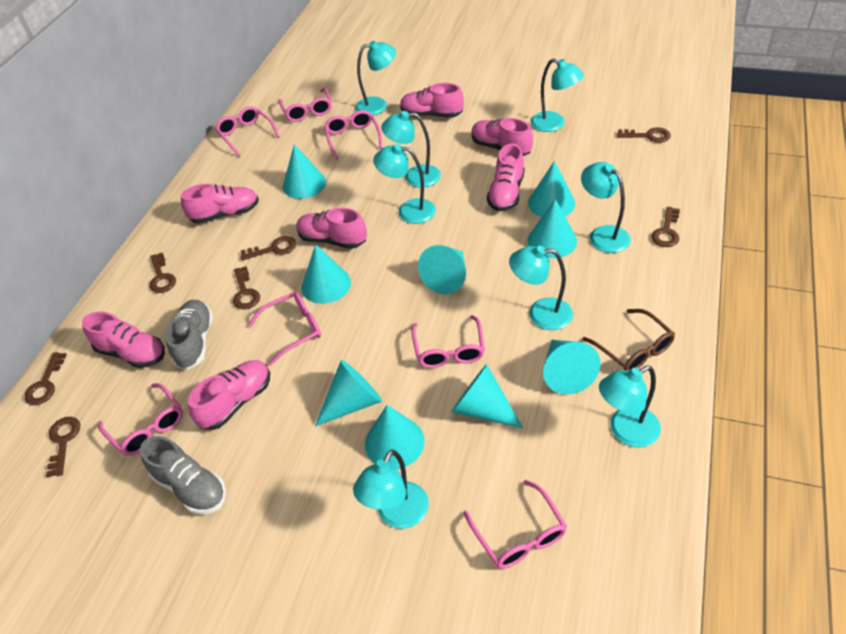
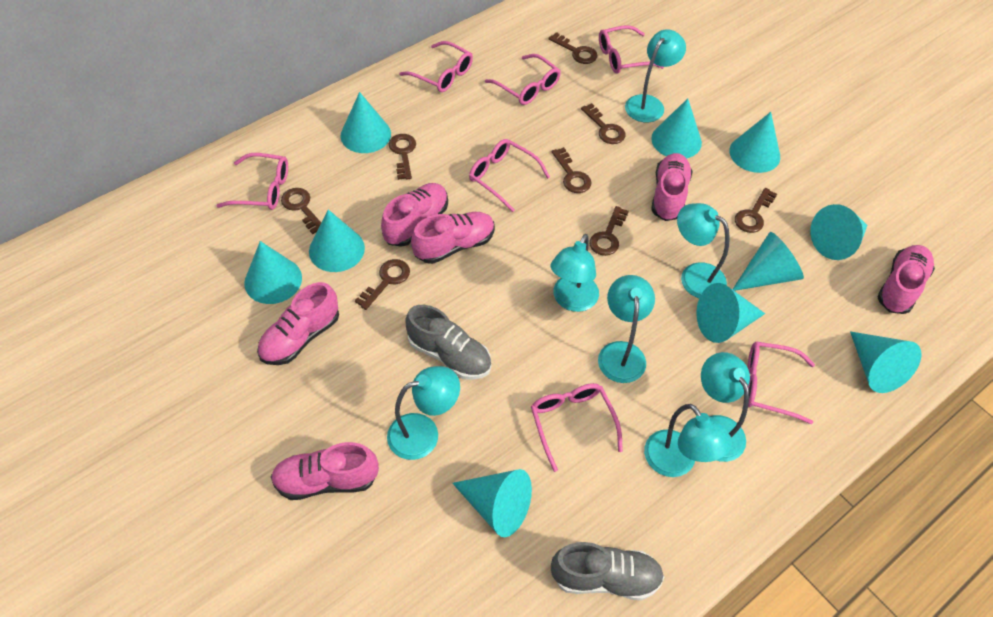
brown glasses: [583,309,675,371] = 1 -> none = 0
brown key: [25,352,67,405] [46,417,80,477] [150,253,176,293] [233,266,260,309] [241,236,296,261] [617,127,671,143] [651,207,680,247] = 7 -> [281,188,321,234] [355,259,410,310] [389,134,416,180] [548,32,597,64] [552,147,592,193] [581,103,626,144] [589,206,629,256] [735,188,777,233] = 8
pink shoe: [82,312,165,368] [181,184,259,224] [188,360,270,430] [296,207,367,249] [400,83,464,118] [472,118,533,156] [487,144,525,211] = 7 -> [257,282,339,365] [271,442,379,500] [381,183,448,247] [411,212,495,264] [651,153,692,221] [878,245,935,314] = 6
turquoise cone: [283,144,326,199] [301,245,351,304] [315,360,382,426] [365,405,425,469] [418,245,466,294] [451,364,523,428] [528,161,575,217] [528,199,577,258] [543,340,601,394] = 9 -> [244,241,302,304] [309,210,365,272] [341,92,391,153] [452,469,532,537] [651,99,702,158] [696,283,765,343] [729,112,780,173] [732,232,804,291] [810,204,867,260] [850,331,922,393] = 10
turquoise lamp: [353,450,429,529] [355,41,396,115] [373,144,436,224] [381,111,441,188] [509,246,573,330] [531,58,584,132] [581,162,631,253] [599,366,661,448] = 8 -> [387,366,460,460] [551,234,599,312] [598,275,655,383] [625,29,686,122] [644,404,732,477] [677,203,730,298] [701,352,750,462] = 7

